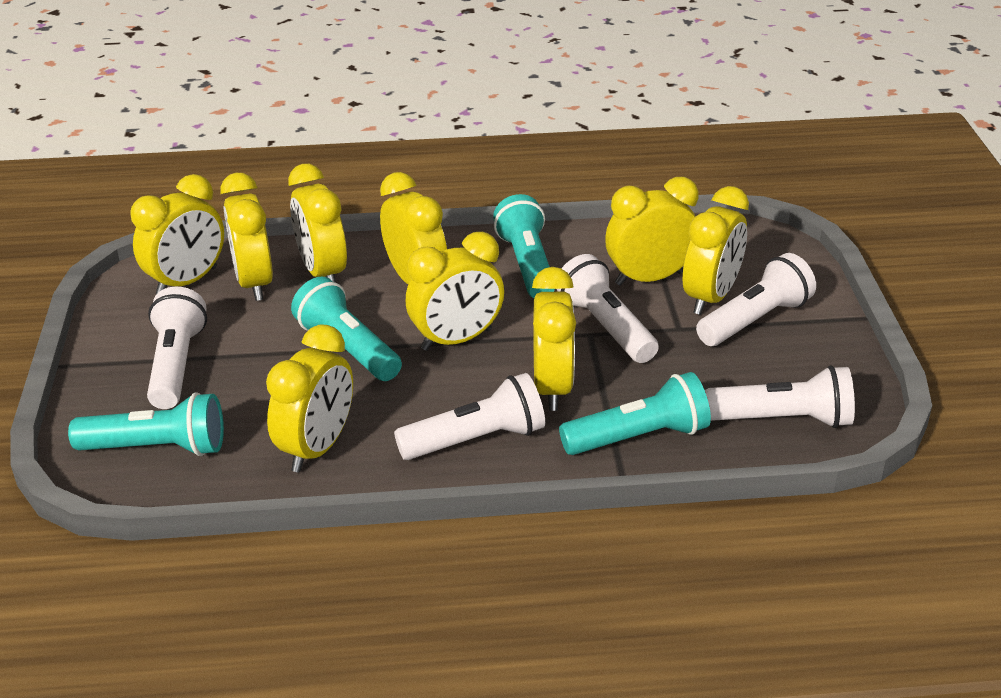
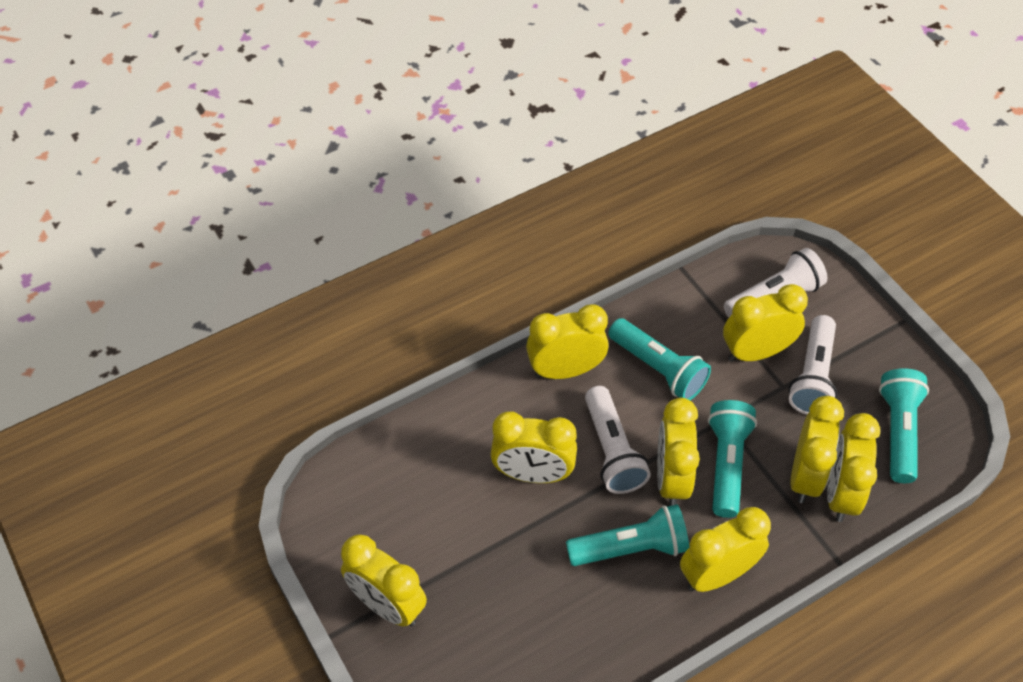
white flashlight: [147,287,207,409] [394,373,545,460] [557,254,659,363] [696,253,816,346] [705,365,855,428] = 5 -> [585,386,651,494] [724,248,827,318] [788,315,838,415] = 3
yellow clock: [130,174,224,294] [220,173,273,301] [266,324,353,472] [288,164,347,283] [380,172,447,284] [406,232,504,351] [532,267,576,411] [605,177,698,286] [683,186,749,315] = 9 -> [341,534,427,627] [490,412,577,483] [526,304,609,379] [657,398,700,506] [680,507,771,592] [723,284,808,362] [790,396,844,503] [827,413,880,522] = 8

